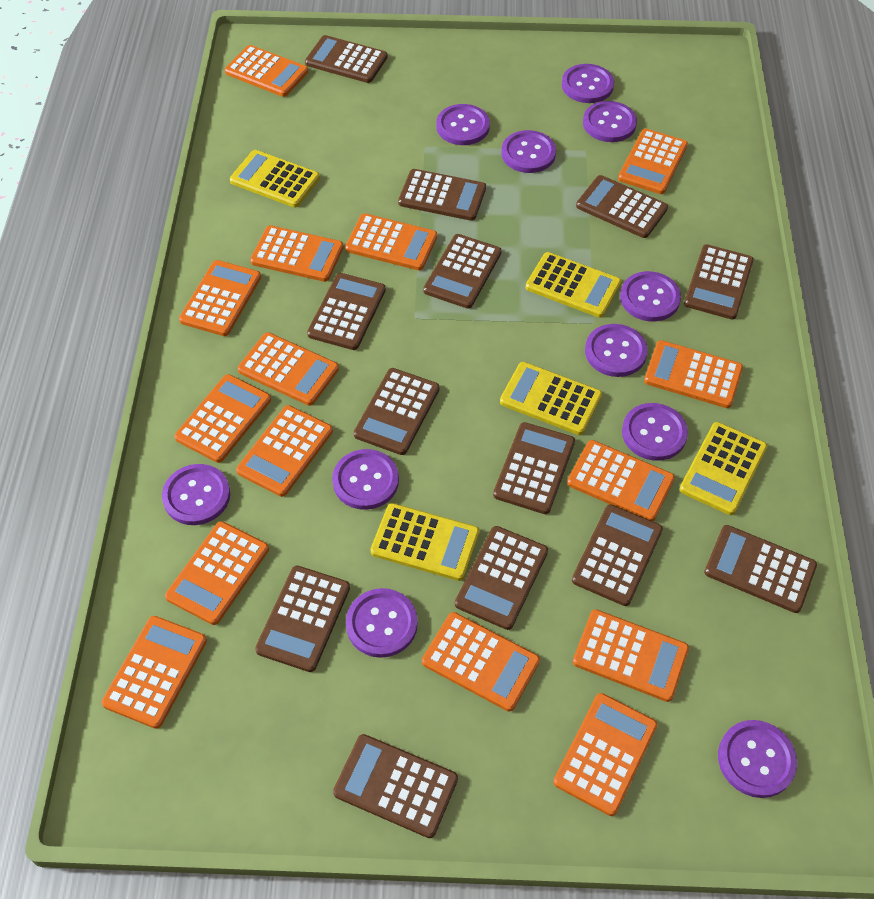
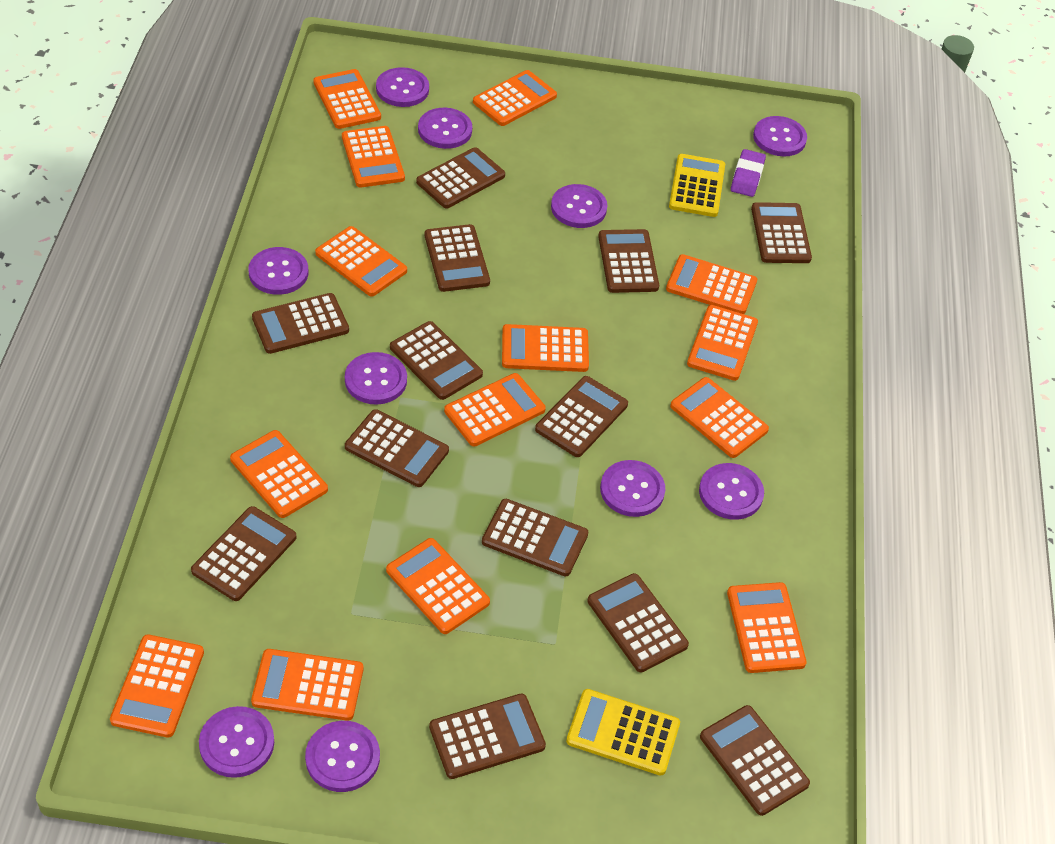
orange calculator: [101,616,207,729] [165,521,269,625] [174,374,271,463] [179,260,261,336] [225,45,308,97] [236,405,333,497] [238,332,339,406] [250,225,344,282] [345,213,437,270] [422,612,540,711] [553,693,657,816] [567,440,675,521] [573,609,689,702] [618,129,688,194] [644,340,743,408] = 15 -> [110,634,204,738] [230,430,328,518] [251,649,363,721] [313,69,381,129] [315,226,407,297] [342,126,405,188] [386,538,490,634] [444,373,546,446] [473,70,557,126] [502,324,589,372] [666,254,757,314] [670,377,769,458] [687,305,758,381] [727,582,807,673] = 14
purple button: [162,464,230,525] [332,449,399,510] [346,588,418,658] [436,104,490,145] [502,130,556,173] [562,64,614,103] [583,101,637,142] [585,324,648,377] [620,271,681,321] [622,403,688,461] [718,720,797,798] = 11 -> [199,706,274,778] [248,247,308,295] [305,721,380,792] [345,352,407,405] [376,67,429,107] [418,108,472,149] [551,184,607,228] [600,460,665,517] [699,463,764,520] [753,116,807,157] = 10
purple eraser: none = 0 -> [731,149,766,197] = 1
yellow calculator: [230,150,320,208] [370,503,479,581] [500,362,602,435] [526,252,621,318] [679,422,767,515] = 5 -> [566,689,680,775] [669,154,725,217] = 2

